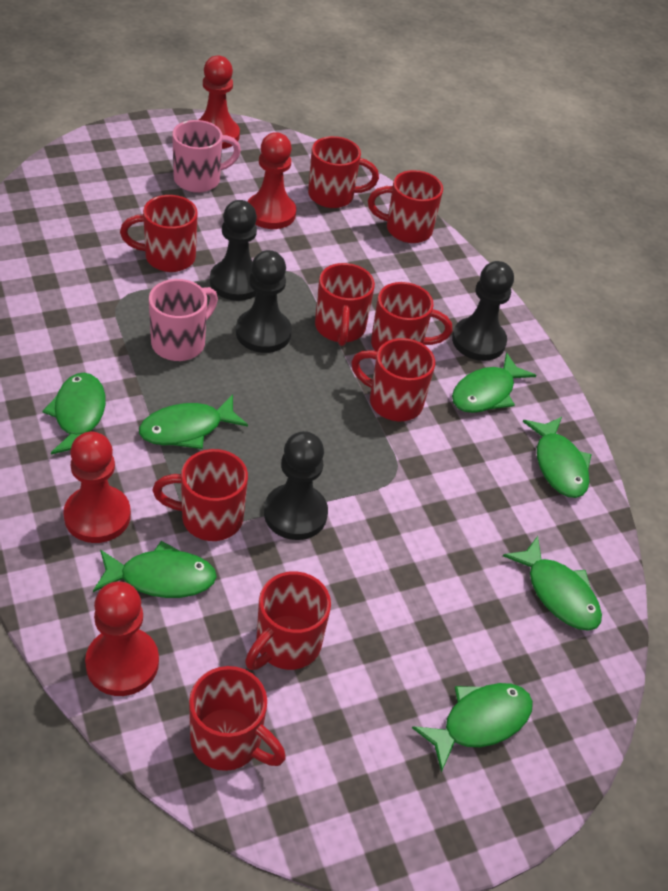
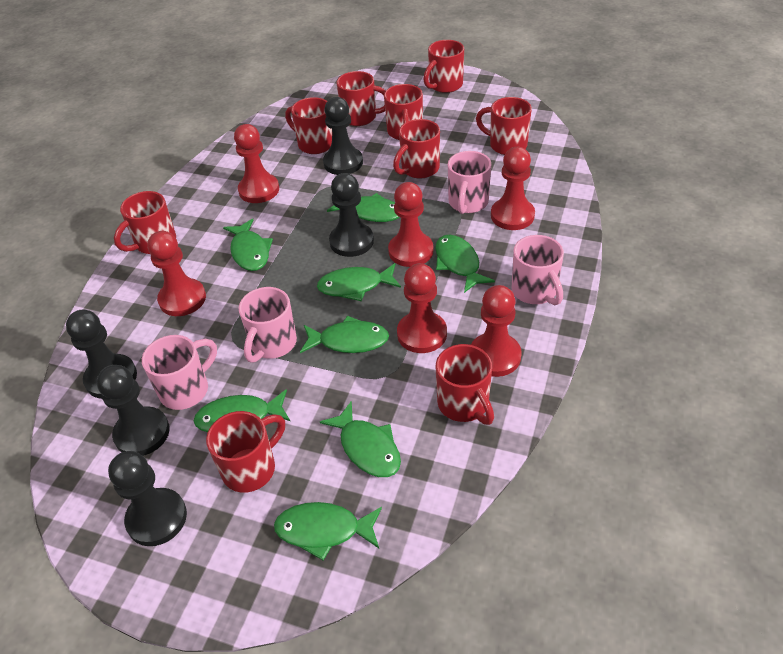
black pawn: [210,200,257,301] [236,250,292,353] [264,431,328,540] [452,261,514,361] = 4 -> [66,310,137,399] [97,365,170,456] [108,451,187,546] [323,97,363,175] [329,173,374,257] = 5
green fish: [43,373,106,455] [93,541,217,598] [139,394,248,449] [412,683,533,772] [452,352,536,413] [503,536,602,631] [523,417,592,498] = 7 -> [194,389,290,432] [223,219,273,271] [274,502,382,560] [300,316,389,353] [317,263,401,301] [320,401,401,477] [327,193,399,222] [435,234,495,293] = 8
pink mug: [149,279,218,361] [172,120,241,193] = 2 -> [142,335,217,410] [239,287,297,363] [448,151,491,214] [511,235,564,305] = 4
red pawn: [63,432,131,543] [85,581,159,696] [199,56,240,149] [247,132,296,229] = 4 -> [147,231,206,316] [234,124,279,203] [388,182,434,267] [397,263,447,353] [471,285,521,377] [491,147,535,230] = 6

